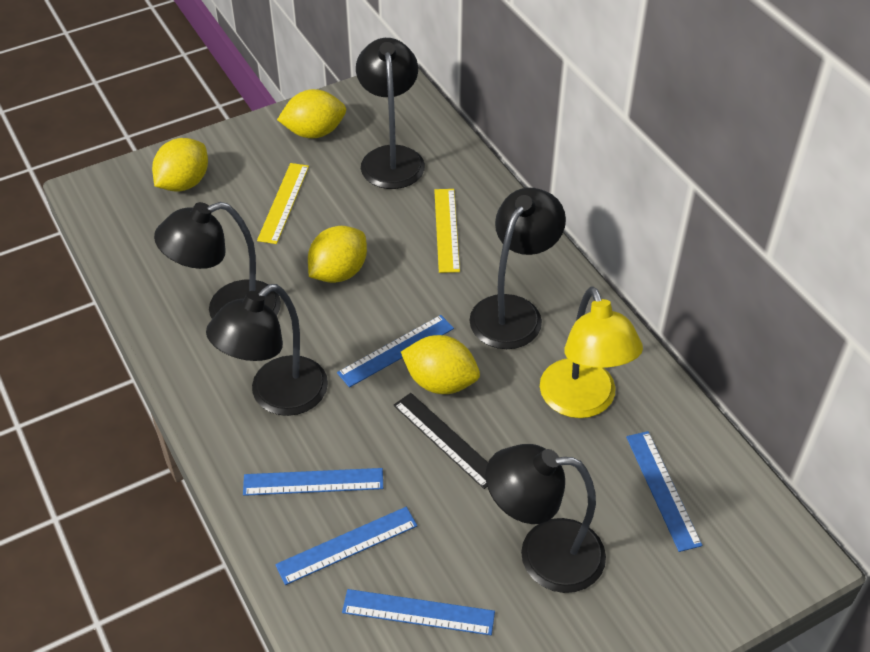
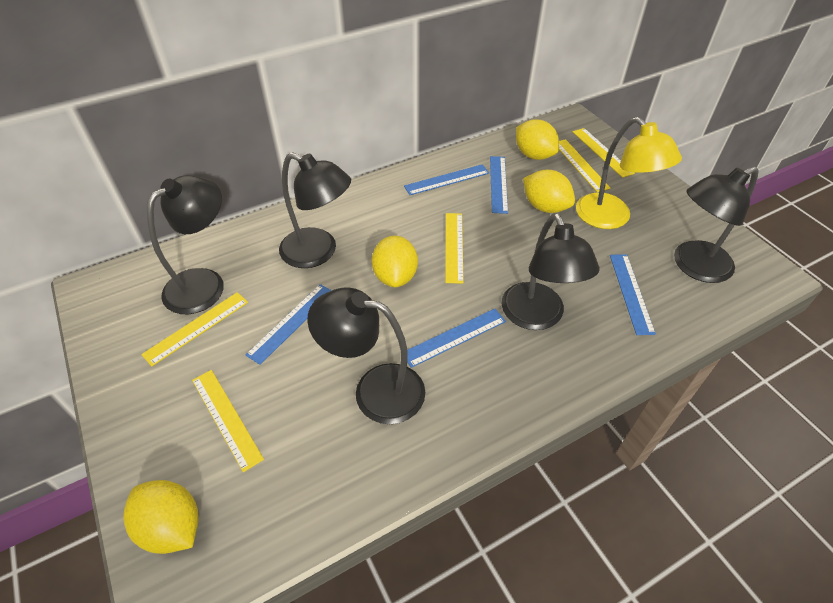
black ruler: [393,393,488,489] = 1 -> none = 0
yellow ruler: [257,163,309,244] [434,189,460,273] = 2 -> [141,292,248,366] [192,370,264,472] [445,213,464,284] [559,139,611,192] [573,128,635,178] = 5

